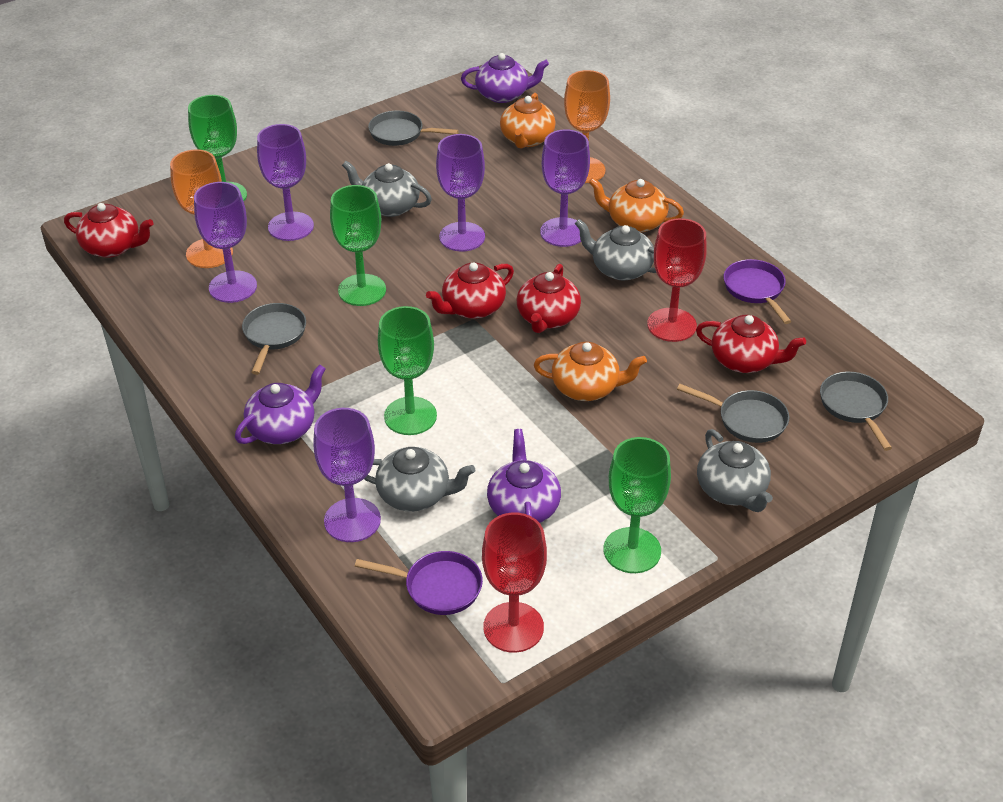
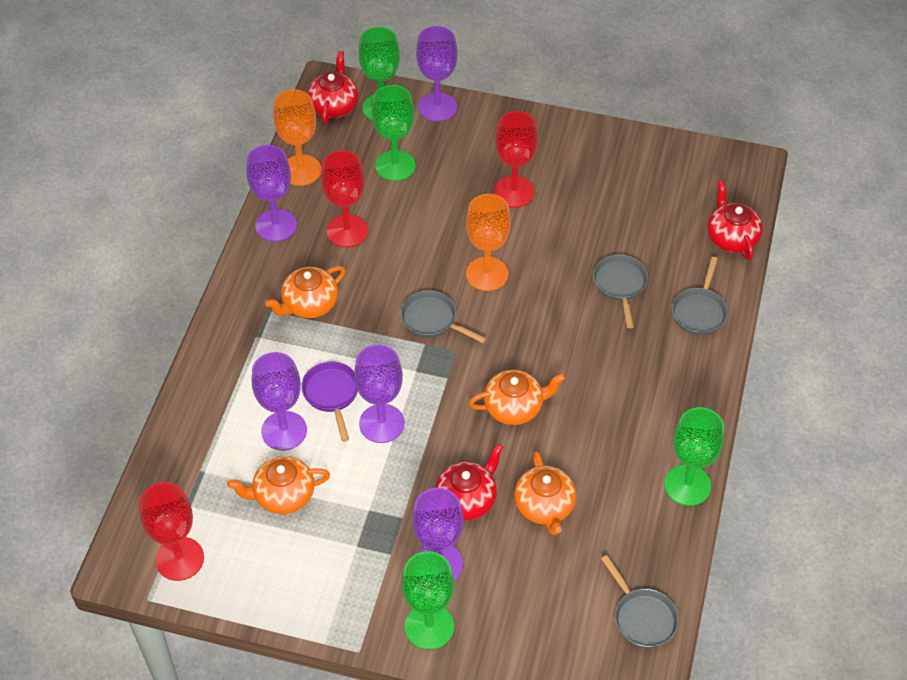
grey teapot: [342,161,432,217] [364,447,475,512] [575,219,656,280] [697,429,773,512] = 4 -> none = 0
orange teapot: [500,93,556,148] [534,342,647,401] [589,177,684,233] = 3 -> [227,456,330,514] [265,266,345,318] [469,370,565,425] [514,451,577,535] = 4
purple pan: [355,551,483,615] [724,259,792,324] = 2 -> [301,362,358,442] = 1
purple teapot: [235,365,326,444] [461,53,549,103] [487,429,561,523] = 3 -> none = 0
red goblet: [482,512,547,653] [647,218,707,342] = 2 -> [139,482,204,581] [321,150,368,247] [494,111,538,208] = 3
red teapot: [64,203,153,258] [426,262,514,319] [517,264,581,333] [696,315,806,373] = 4 -> [307,51,359,125] [435,444,503,520] [707,180,763,260] = 3

